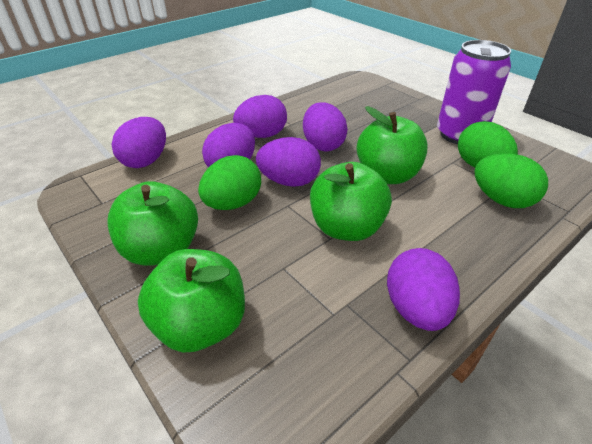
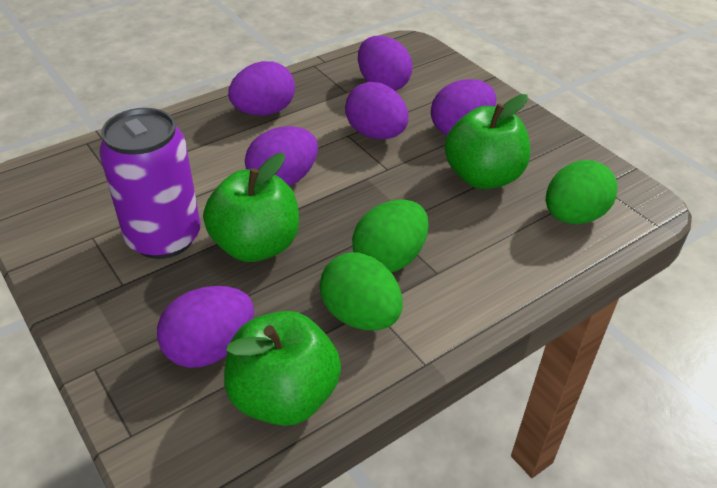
green apple: [107,181,198,266] [138,249,245,353] [310,162,392,241] [356,106,428,184] = 4 -> [203,153,299,262] [224,311,341,426] [445,94,530,189] = 3

